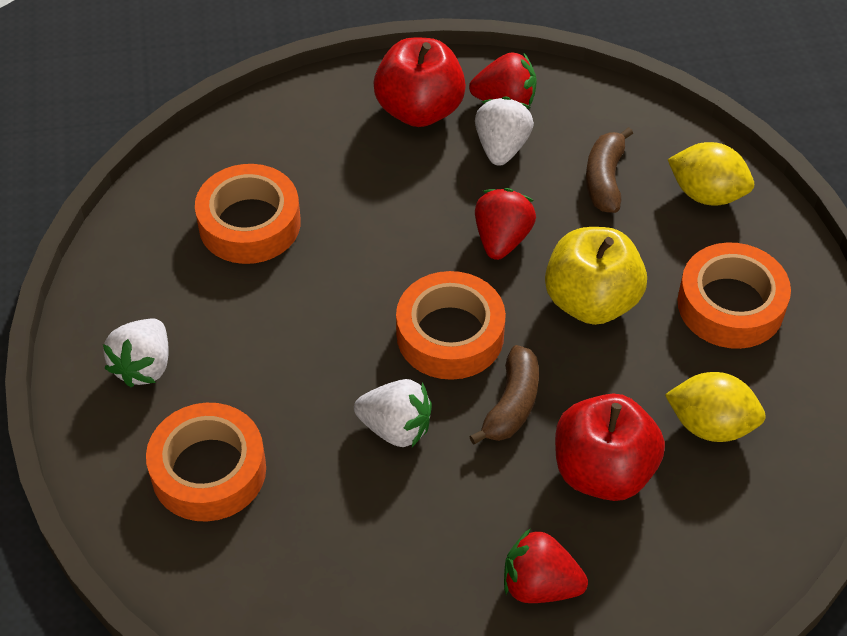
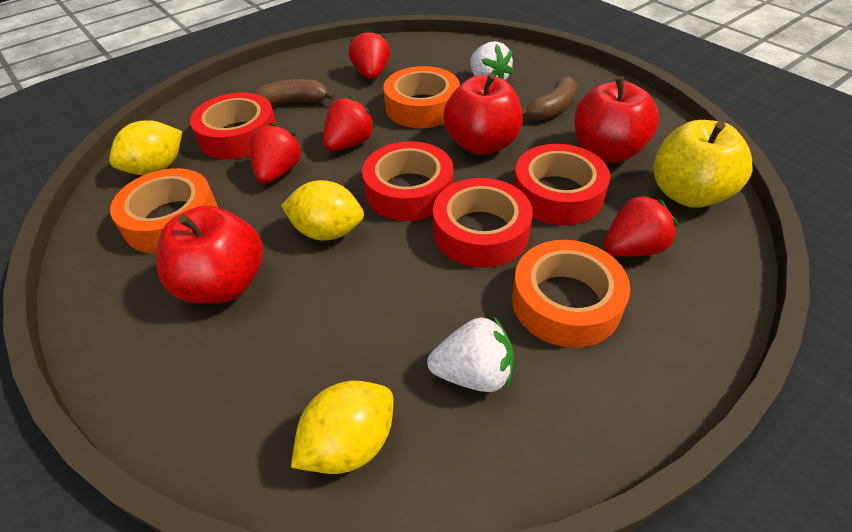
orange tape: [146,403,266,521] [195,164,301,264] [396,271,506,380] [677,243,791,349] = 4 -> [110,168,218,253] [383,66,460,128] [512,240,630,348] = 3
red apple: [373,38,466,127] [555,394,665,501] = 2 -> [156,206,263,304] [443,73,523,155] [574,76,659,163] = 3
red strawberry: [469,52,537,106] [475,188,536,260] [504,528,588,603] = 3 -> [249,123,302,184] [323,96,375,151] [349,30,390,79] [604,194,678,257] = 4
red tape: none = 0 -> [190,93,277,159] [362,141,453,221] [433,178,533,268] [513,144,610,225] = 4
white strawberry: [103,319,169,387] [354,379,432,447] [475,96,534,166] = 3 -> [427,316,514,392] [470,41,514,80] = 2
yellow lemon: [665,372,766,442] [667,142,754,206] = 2 -> [109,120,182,175] [281,180,364,241] [291,381,394,474] = 3

